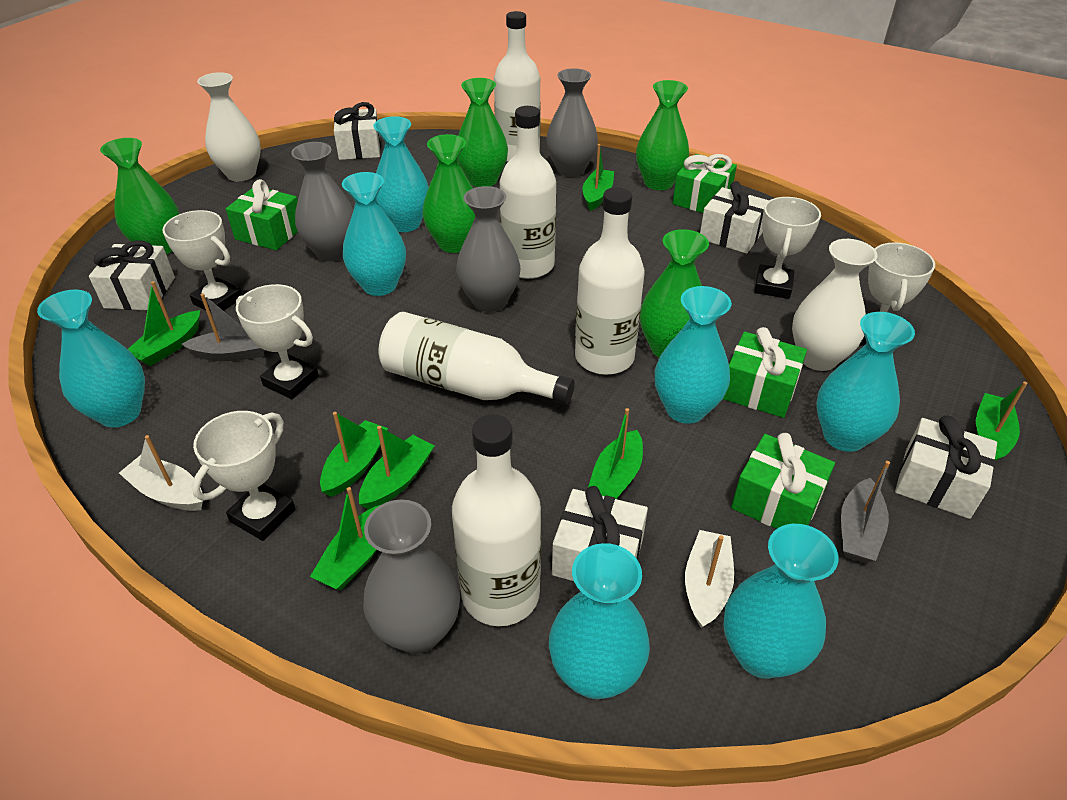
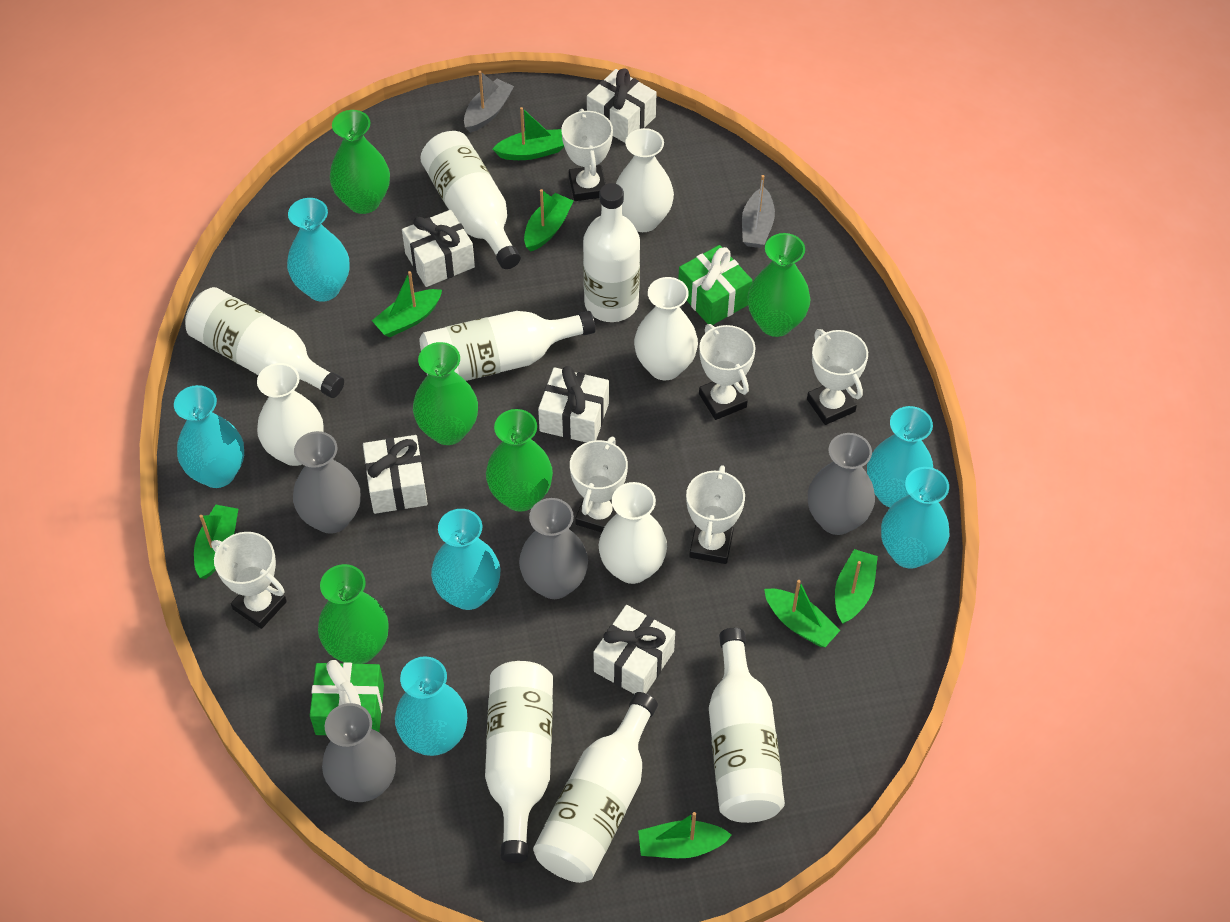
green gift: [226,179,298,250] [673,154,737,213] [723,327,807,418] [731,433,835,529] = 4 -> [310,660,384,735] [678,245,753,325] = 2
turquoise vase: [37,289,145,427] [342,172,406,296] [373,116,429,232] [549,543,650,699] [655,286,732,424] [723,524,838,679] [816,312,915,452] = 7 -> [174,385,244,488] [287,198,349,302] [395,656,467,756] [431,509,500,610] [867,406,933,508] [881,467,949,569] = 6
white boat: [119,435,203,511] [685,530,734,628] = 2 -> none = 0
white bottle: [379,312,575,405] [452,414,541,626] [494,11,541,162] [500,106,556,279] [575,187,645,375] = 5 -> [185,287,344,398] [419,311,595,381] [420,131,521,269] [485,661,553,863] [533,692,658,883] [583,183,640,322] [709,628,785,823] = 7
white trophy: [162,210,242,312] [192,411,296,541] [236,284,319,399] [754,197,821,299] [860,242,935,346] = 5 -> [211,532,287,629] [561,109,613,201] [570,436,628,532] [686,465,745,564] [699,324,756,420] [807,329,868,425] = 6
white vase: [197,72,261,181] [792,239,878,371] = 2 -> [257,363,324,466] [599,482,667,584] [616,128,674,232] [634,277,698,380] = 4

